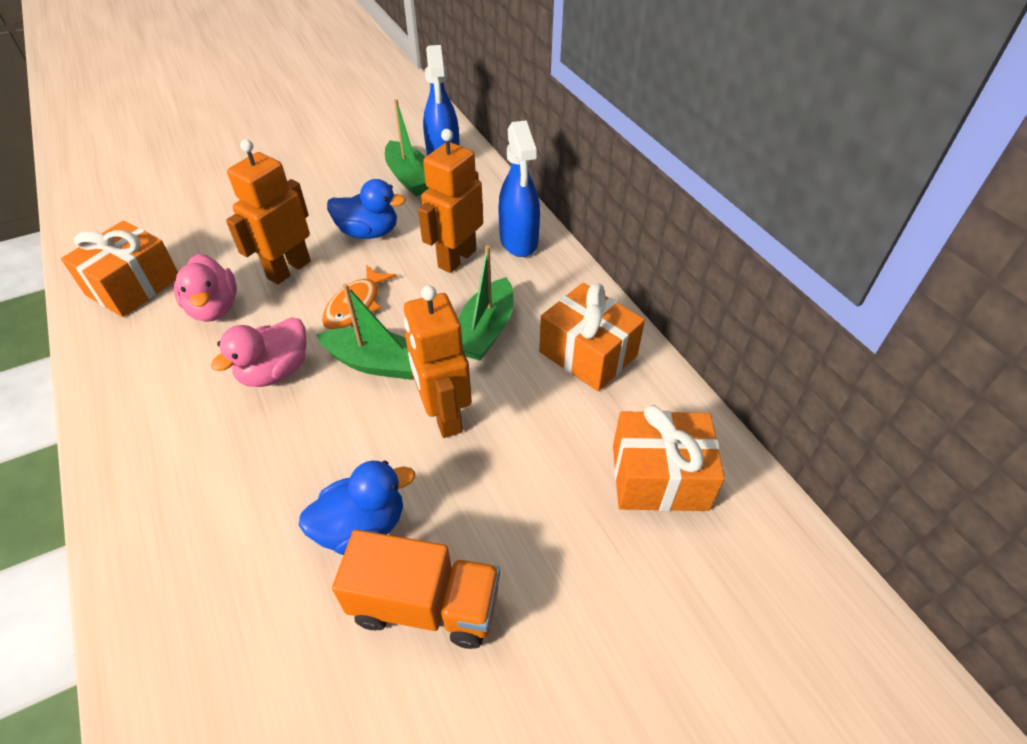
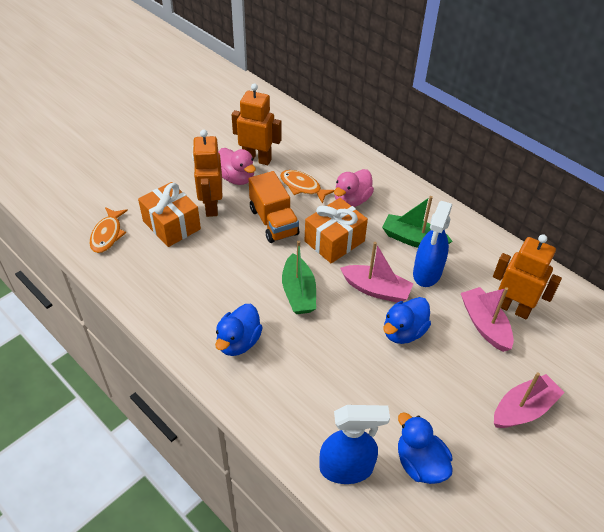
blue duck: [299,460,415,555] [327,179,406,239] = 2 -> [215,304,263,356] [383,297,431,344] [398,412,453,484] = 3
green boat: [316,283,413,379] [385,99,429,196] [458,245,514,361] = 3 -> [282,241,316,314] [382,196,452,248] = 2
orange fish: [322,265,396,330] = 1 -> [90,207,128,253] [280,170,334,204] = 2
orange gift: [61,221,178,317] [539,283,645,391] [613,405,725,511] = 3 -> [138,182,201,247] [305,198,368,263] = 2
pink boat: none = 0 -> [340,242,414,302] [461,287,514,352] [494,372,565,428] = 3

